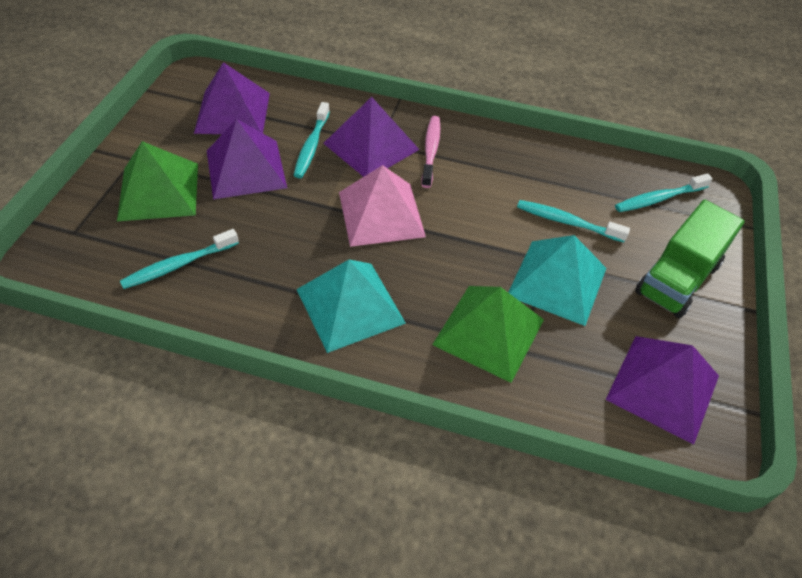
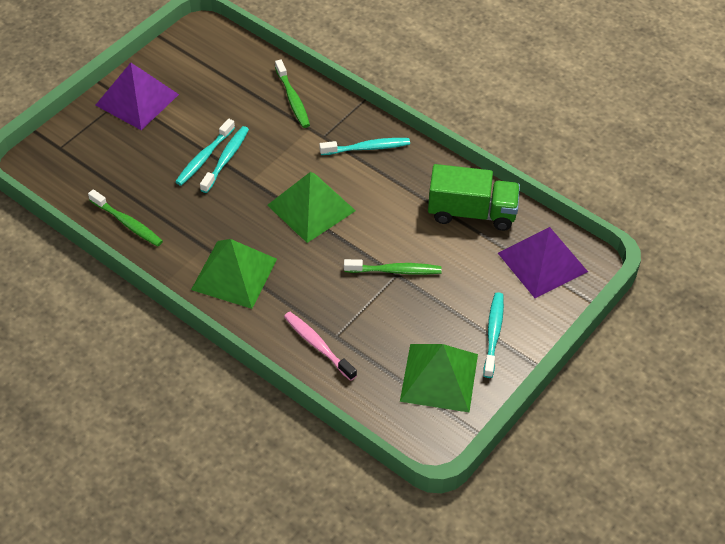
green pyramid: [117,141,198,221] [432,286,544,383] = 2 -> [191,239,277,309] [267,172,356,243] [400,344,478,412] = 3
green toothbrush: none = 0 -> [88,189,163,247] [275,60,310,128] [344,259,442,275] = 3
pink pyramid: [339,165,426,247] = 1 -> none = 0
purple pyramid: [194,62,270,134] [207,119,287,199] [323,97,420,177] [606,336,719,445] = 4 -> [95,63,179,130] [498,227,588,298] = 2
turquoise pyramid: [296,260,406,353] [508,235,606,326] = 2 -> none = 0

